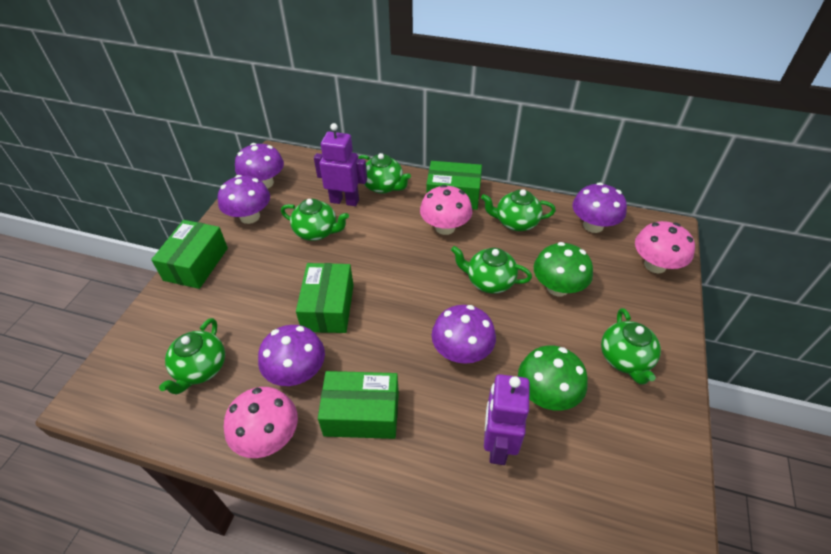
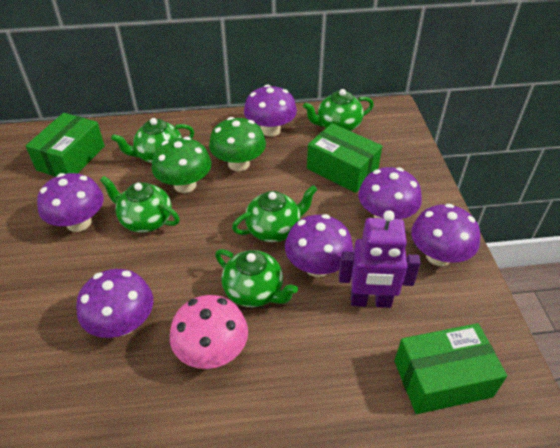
green box: [151,220,228,289] [296,263,354,333] [318,371,399,439] [426,161,482,210] = 4 -> [26,113,105,177] [307,123,382,193] [394,323,507,414] = 3
green teapot: [159,318,225,394] [281,199,349,241] [358,153,411,194] [451,246,532,294] [481,189,556,231] [601,308,661,385] = 6 -> [100,176,180,233] [111,118,194,163] [215,249,298,307] [232,185,318,242] [303,89,374,131] = 5
pink mushroom: [224,387,298,458] [420,185,472,235] [635,221,695,273] = 3 -> [170,295,248,369] = 1
purple mushroom: [218,175,270,224] [235,143,284,189] [258,325,325,386] [431,305,496,364] [573,182,627,233] = 5 -> [37,173,104,232] [76,269,153,338] [244,84,297,137] [285,214,353,277] [358,167,422,219] [411,204,480,266] = 6
purple robot: [314,123,367,206] [484,374,530,465] = 2 -> [339,210,421,308] = 1

